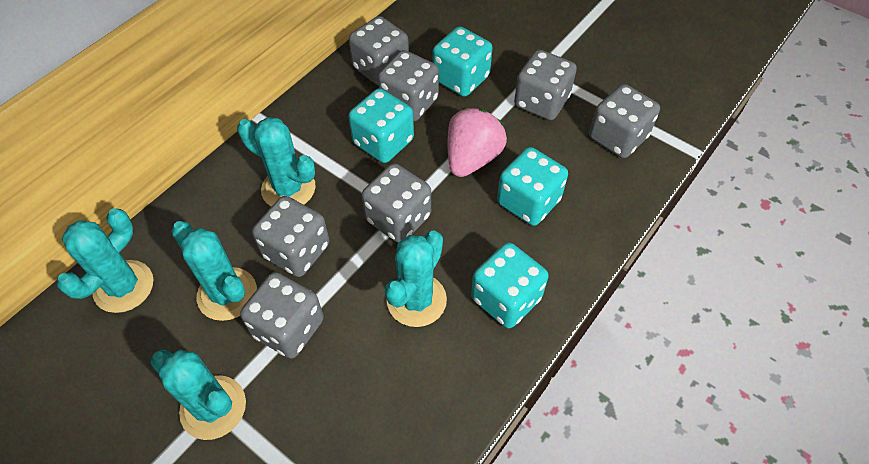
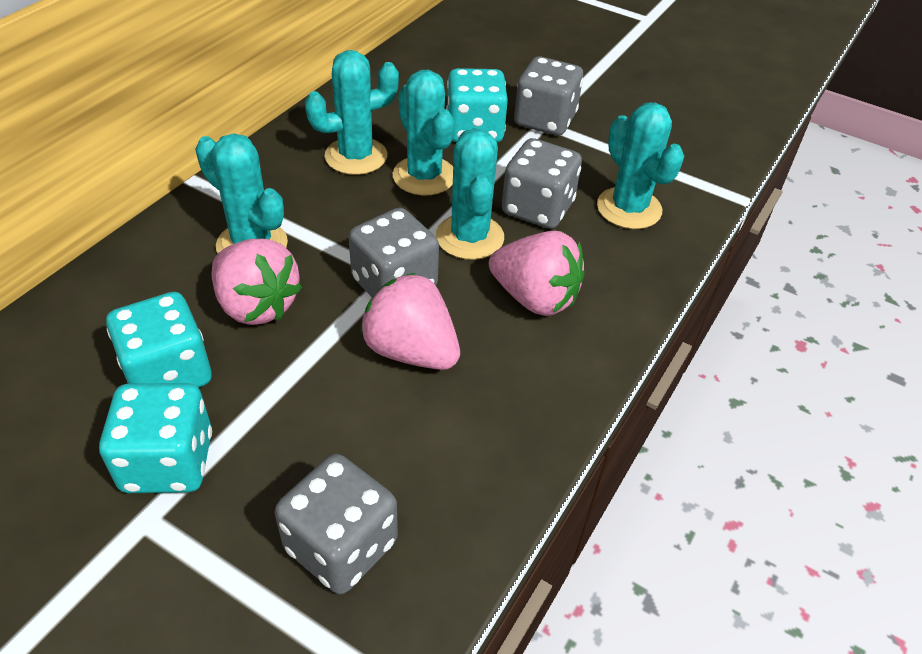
grey dice: [240,272,324,359] [252,196,330,277] [349,16,409,85] [361,163,431,243] [378,50,439,121] [514,50,577,120] [589,84,660,158] = 7 -> [275,454,398,594] [349,208,439,297] [502,138,582,229] [514,56,583,136] = 4
pink strawberry: [448,108,507,177] = 1 -> [212,239,302,325] [360,273,460,370] [489,230,585,316] = 3
turquoise dice: [348,88,414,163] [433,26,493,97] [471,242,548,328] [497,147,568,226] = 4 -> [99,383,212,493] [106,292,211,388] [446,68,508,142] = 3

